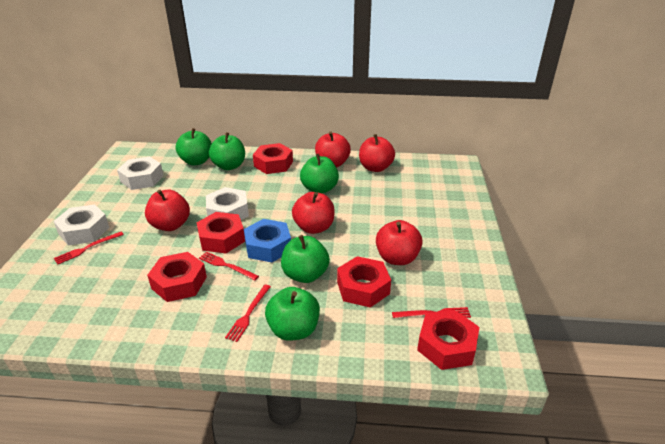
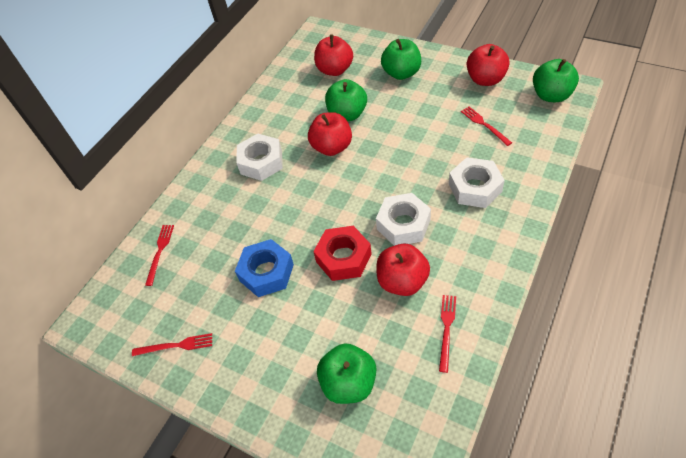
green apple: [176,128,212,165] [209,132,245,170] [265,287,320,341] [281,235,330,283] [300,154,339,193] = 5 -> [317,343,376,404] [325,79,367,121] [381,39,421,80] [533,59,579,102] = 4
red apple: [145,190,190,231] [292,192,335,234] [315,132,351,168] [359,134,395,172] [376,220,423,265] = 5 -> [308,112,352,156] [314,34,353,76] [376,243,430,296] [467,44,510,86] = 4
red nut: [147,252,207,302] [197,212,245,253] [253,143,293,174] [337,256,391,308] [417,309,479,370] = 5 -> [313,226,372,281] = 1

